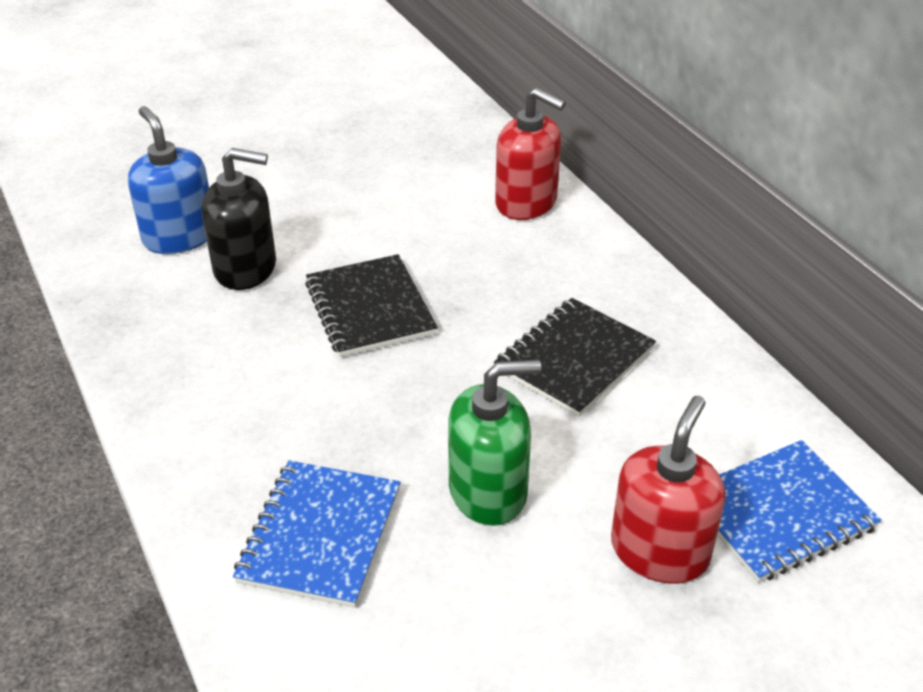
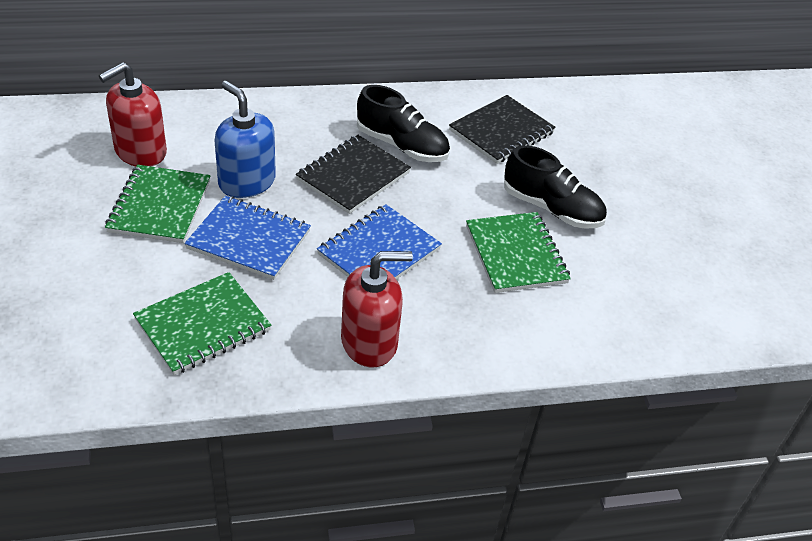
black shoe: none = 0 -> [357,85,450,162] [504,145,607,229] = 2
black soap dispenser: [202,148,276,290] = 1 -> none = 0
green notebook: none = 0 -> [105,165,211,243] [133,272,271,375] [466,212,571,293] = 3
green soap dispenser: [448,360,541,526] = 1 -> none = 0

